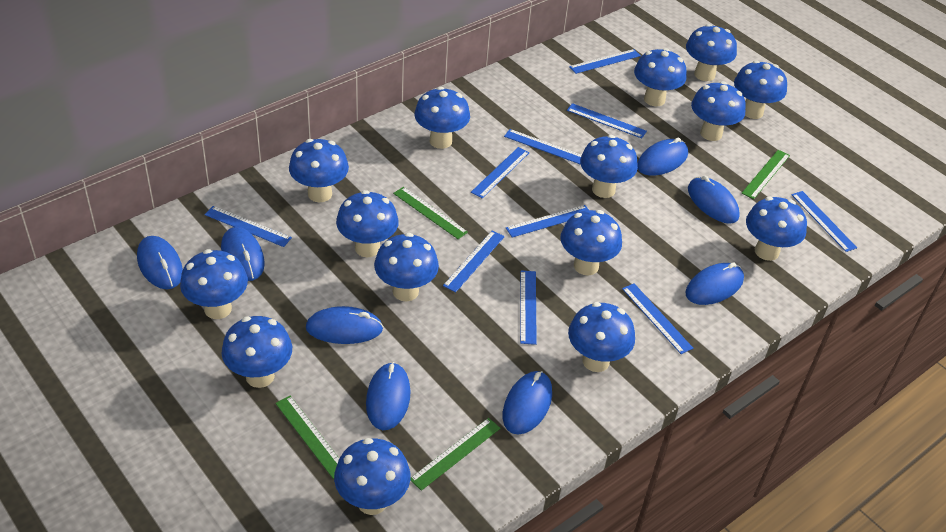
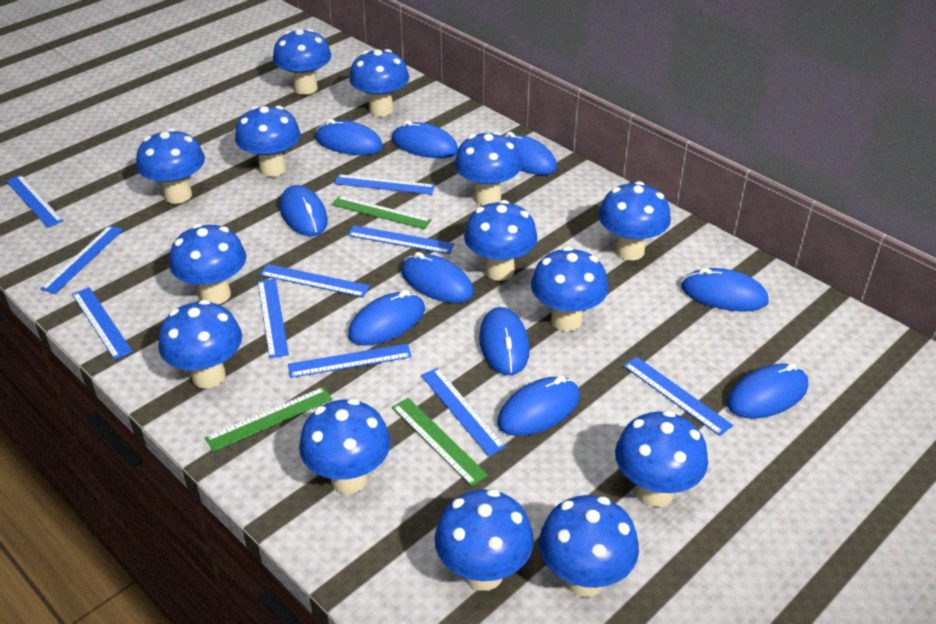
blue mouse: [137,236,183,289] [221,227,265,281] [306,306,383,344] [366,362,411,430] [503,371,552,435] [637,137,688,176] [685,262,744,305] [688,176,740,224] = 8 -> [280,185,328,236] [315,119,383,155] [348,290,425,346] [392,120,458,158] [401,252,474,303] [479,307,530,375] [497,376,580,436] [505,132,557,175] [681,268,769,312] [727,363,808,419] = 10
blue mushroom: [180,249,248,319] [222,316,292,388] [289,139,349,202] [334,438,410,515] [336,190,399,257] [374,233,439,302] [414,87,470,149] [560,210,622,276] [568,302,635,372] [580,135,638,198] [634,48,687,106] [686,24,737,81] [691,81,746,141] [734,60,787,119] [746,197,807,261] = 15 -> [136,128,205,204] [158,300,242,388] [170,224,246,304] [235,105,301,177] [273,29,331,95] [299,399,391,494] [349,49,409,116] [435,489,534,591] [454,131,522,205] [464,200,538,281] [531,247,609,331] [539,495,639,597] [598,181,671,260] [615,410,708,507] = 14
green ruler: [275,396,340,479] [393,187,468,239] [410,418,501,491] [741,150,790,199] = 4 -> [205,387,332,452] [331,196,432,229] [392,398,488,487] = 3

